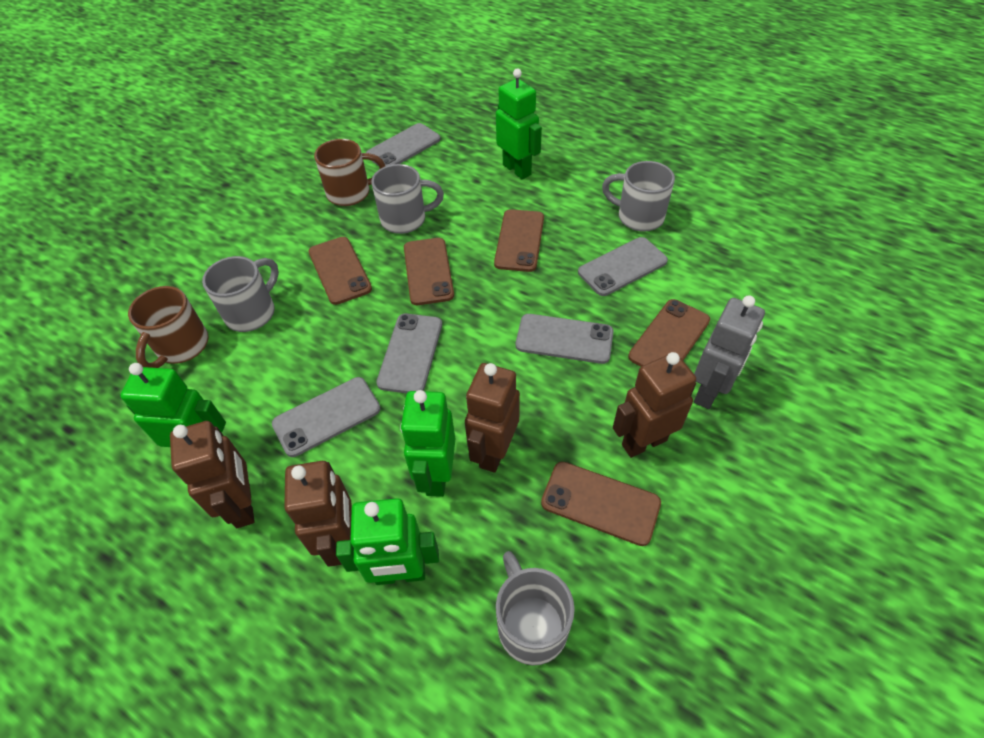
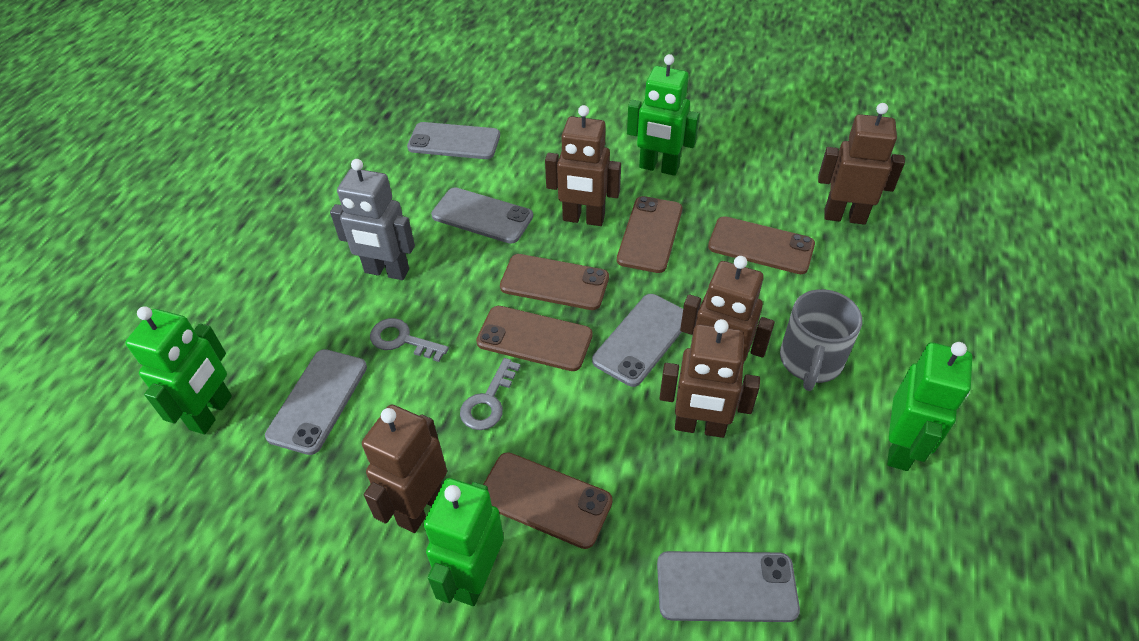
brown mug: [128,286,209,368] [314,139,385,206] = 2 -> none = 0
brown robot: [170,421,255,528] [284,461,352,567] [465,363,520,473] [613,352,696,458] = 4 -> [362,404,447,533] [545,105,621,226] [660,319,760,438] [680,256,775,365] [818,103,905,225] = 5
grey key: none = 0 -> [370,318,449,362] [460,358,520,430] = 2
grey mug: [202,256,279,332] [371,164,444,234] [496,551,575,665] [602,161,675,232] = 4 -> [780,289,862,391] = 1

